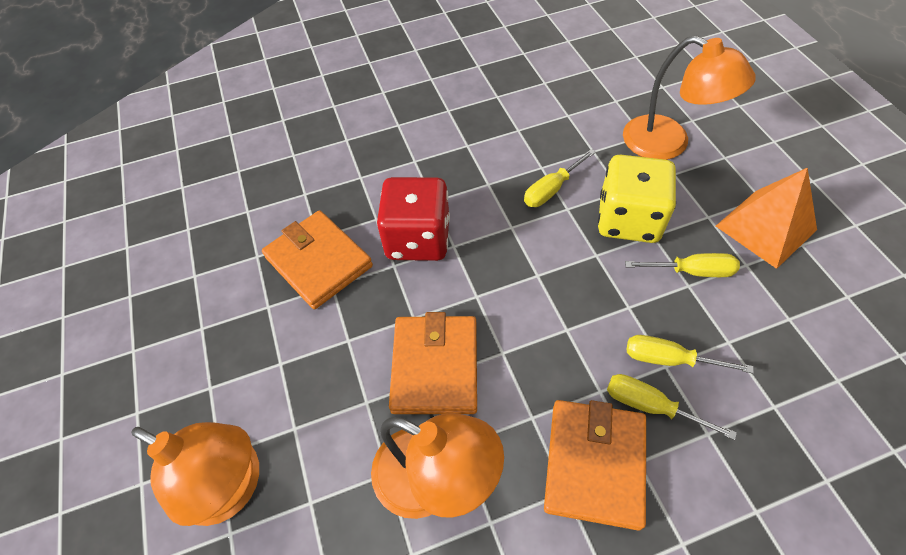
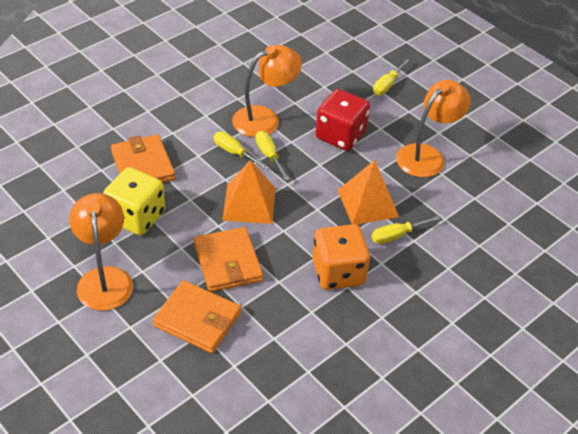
orange dice: none = 0 -> [312,224,370,290] = 1
orange pyramid: [716,168,817,269] = 1 -> [222,160,276,224] [338,160,399,224] = 2

